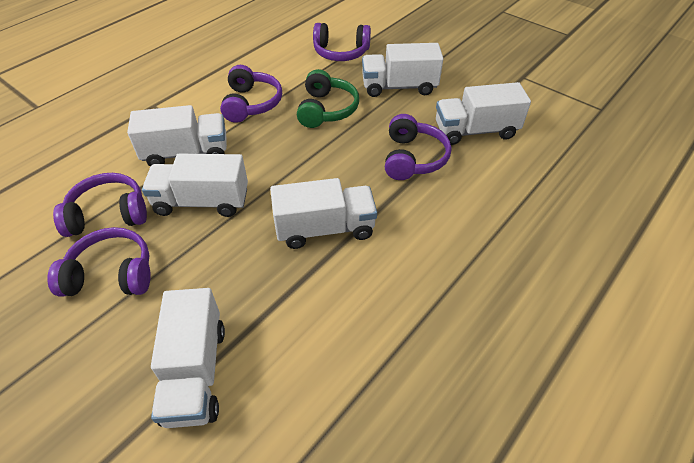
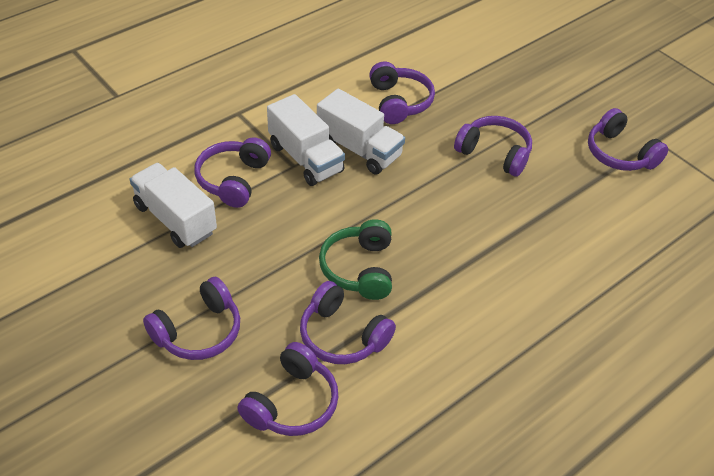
purple headphones: [48,227,151,297] [53,173,147,237] [220,65,282,123] [313,23,371,61] [385,114,451,180] = 5 -> [143,277,240,360] [194,137,271,208] [237,342,339,436] [300,281,396,364] [369,62,435,124] [454,116,532,177] [588,108,669,171] = 7
white truck: [127,105,227,167] [142,154,248,217] [151,288,225,428] [270,178,377,249] [362,43,443,97] [436,82,531,145] = 6 -> [130,163,217,248] [267,94,345,186] [317,88,405,174] = 3

